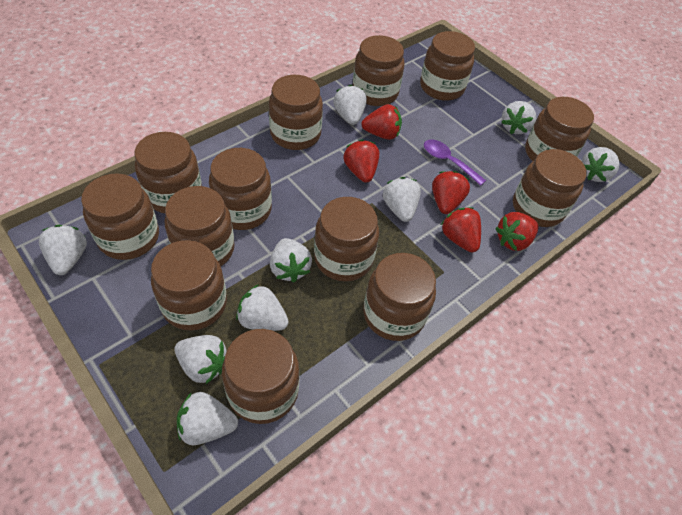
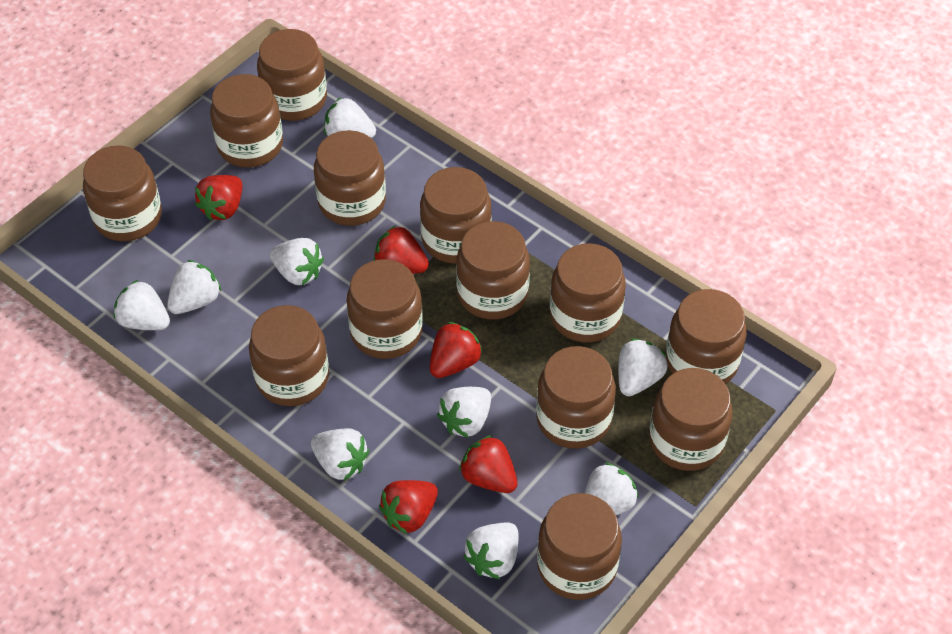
purple spoon: [424,139,486,186] = 1 -> none = 0

